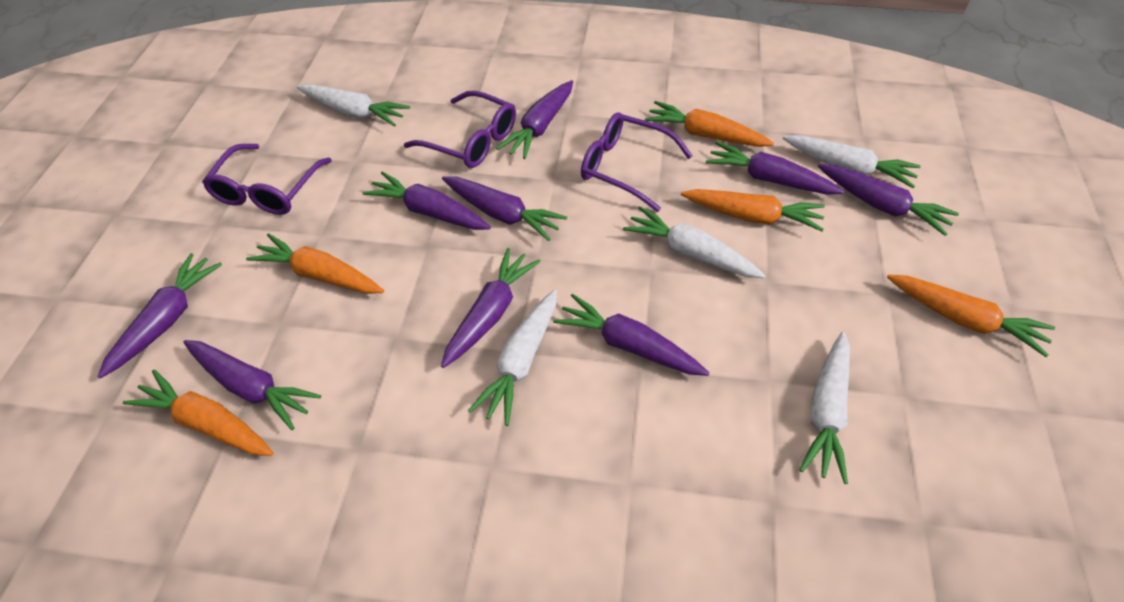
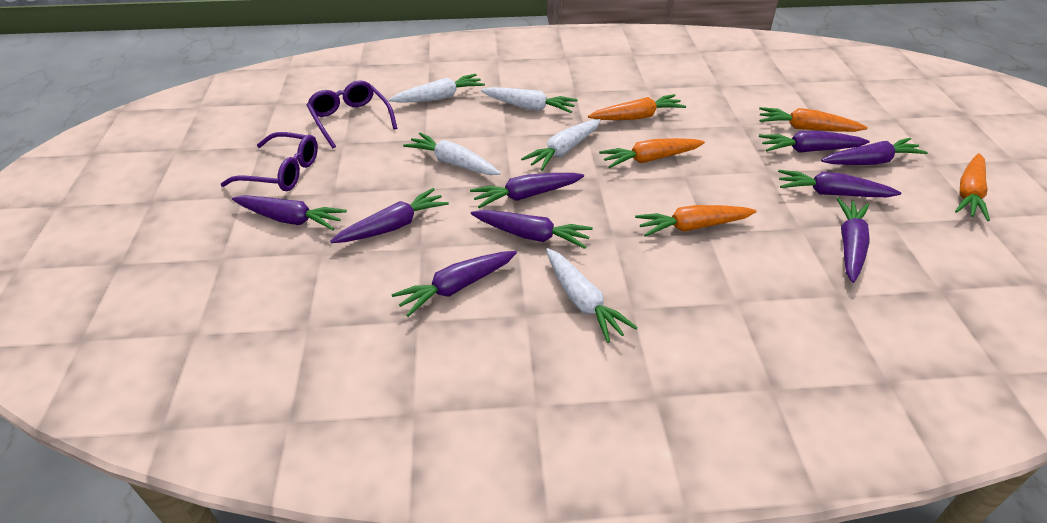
purple glasses: [202,144,332,215] [404,90,516,168] [581,112,693,212] = 3 -> [221,132,318,191] [307,80,397,148] = 2

